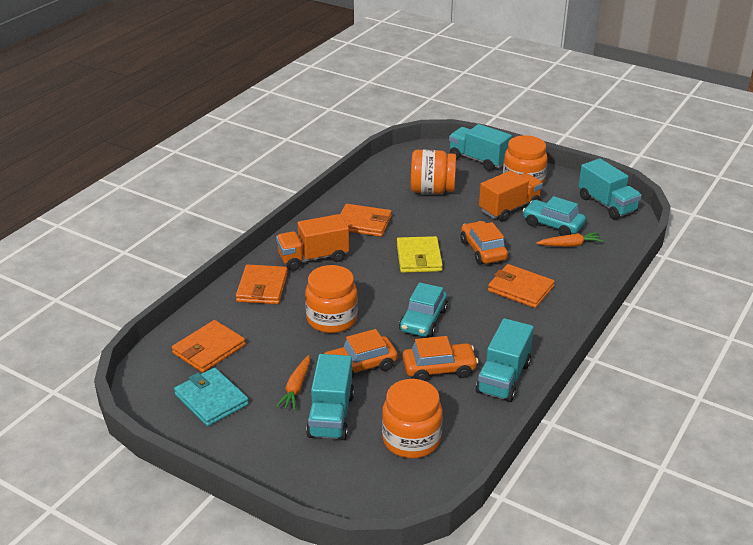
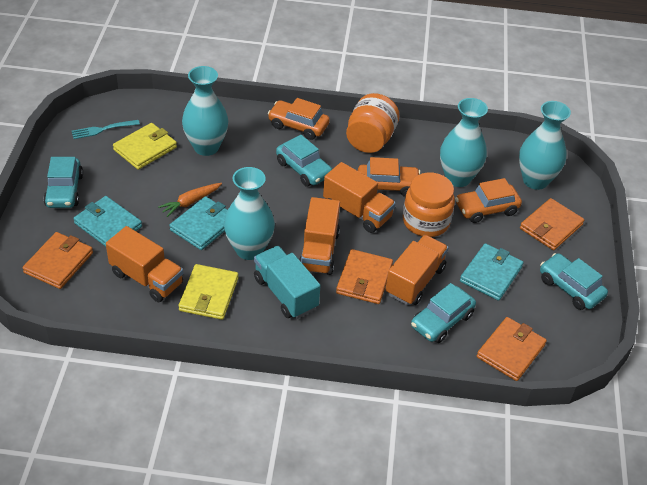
orange carrot: [276,355,310,410] [536,232,603,247] = 2 -> [158,183,222,217] = 1
orange jar: [305,265,358,333] [382,379,443,458] [411,149,456,194] [503,135,548,184] = 4 -> [346,93,399,153] [403,173,455,237] = 2
orange truck: [276,214,349,271] [479,170,543,222] = 2 -> [106,226,183,302] [299,197,340,275] [323,162,396,233] [386,235,449,305] = 4
turquoise car: [399,282,448,337] [522,196,586,236] = 2 -> [43,157,83,208] [276,135,332,187] [411,283,476,343] [540,253,608,310] = 4
turquoise fork: none = 0 -> [72,120,140,139] = 1
turquoise truck: [306,354,354,440] [449,124,512,171] [476,318,534,402] [578,158,642,219] = 4 -> [254,246,321,319] = 1
turquoise vase: none = 0 -> [182,66,228,156] [224,167,275,260] [440,98,488,187] [519,101,571,190] = 4
turquoise wallet: [174,368,249,426] = 1 -> [73,196,142,247] [169,196,228,250] [460,243,523,301] = 3
yellow wallet: [397,236,443,273] = 1 -> [113,123,177,170] [178,264,239,320] = 2

